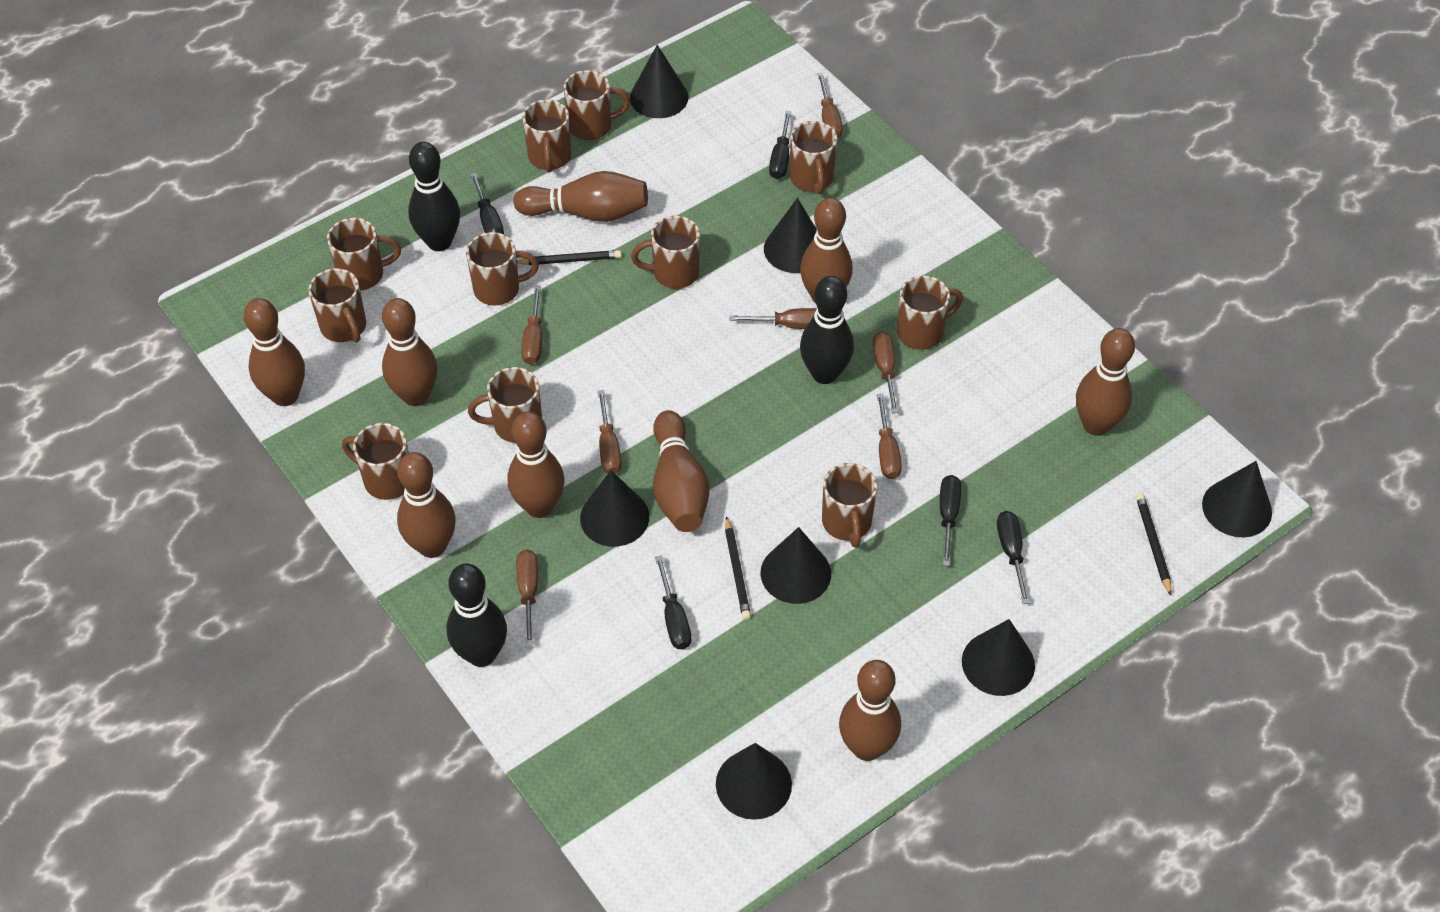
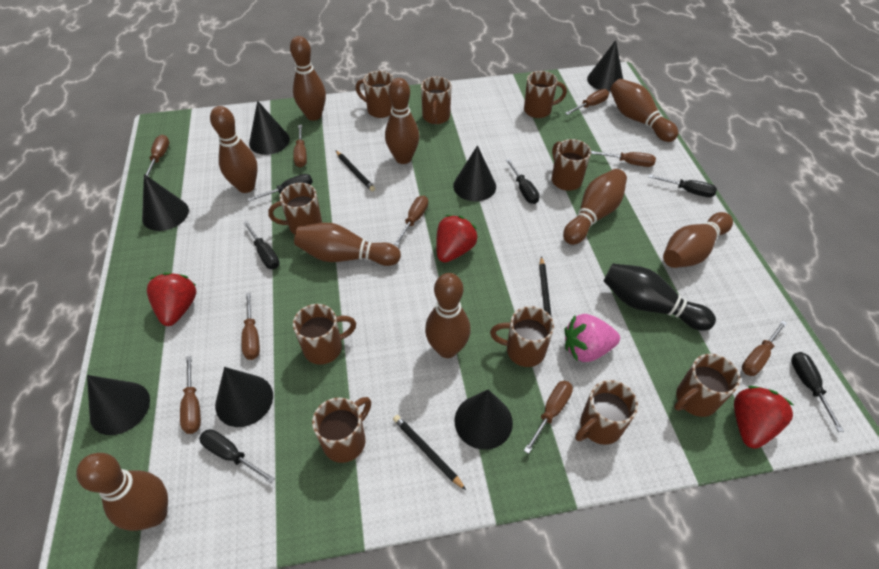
black bowling pin: [408,142,460,251] [447,563,507,667] [800,276,854,384] = 3 -> [604,264,716,331] = 1
black screwdriver: [470,172,504,234] [655,555,691,649] [769,111,791,179] [940,475,961,566] [997,511,1030,604] = 5 -> [199,429,275,483] [243,221,280,269] [248,174,313,201] [506,159,540,204] [649,174,717,197] [791,352,844,432] = 6
brown mug: [308,268,366,343] [327,218,401,290] [342,423,409,500] [466,232,539,306] [468,367,542,443] [522,99,571,173] [564,70,630,140] [631,216,700,289] [790,121,837,194] [822,463,877,548] [897,276,963,350] = 11 -> [268,183,322,235] [293,304,356,365] [312,397,371,463] [356,71,394,118] [421,77,451,124] [490,306,554,367] [524,71,567,118] [552,139,591,191] [575,380,638,445] [674,354,740,417] = 10
brown screwdriver: [516,550,538,646] [521,285,542,365] [598,390,622,474] [730,308,817,329] [817,73,843,138] [873,331,899,413] [877,393,902,479] = 7 -> [143,135,169,180] [180,356,201,434] [242,292,260,360] [293,125,307,167] [394,196,428,246] [524,381,573,454] [565,89,609,115] [591,151,656,167] [742,320,787,376] = 9
pink strawberry: none = 0 -> [565,314,620,362] = 1
red strawberry: none = 0 -> [147,273,196,326] [436,215,478,263] [734,386,793,449] = 3

